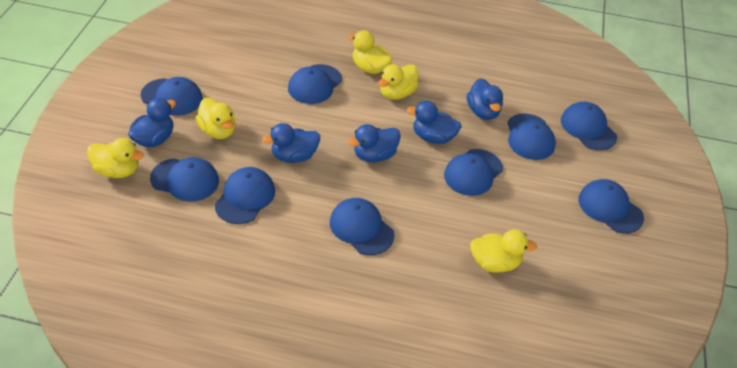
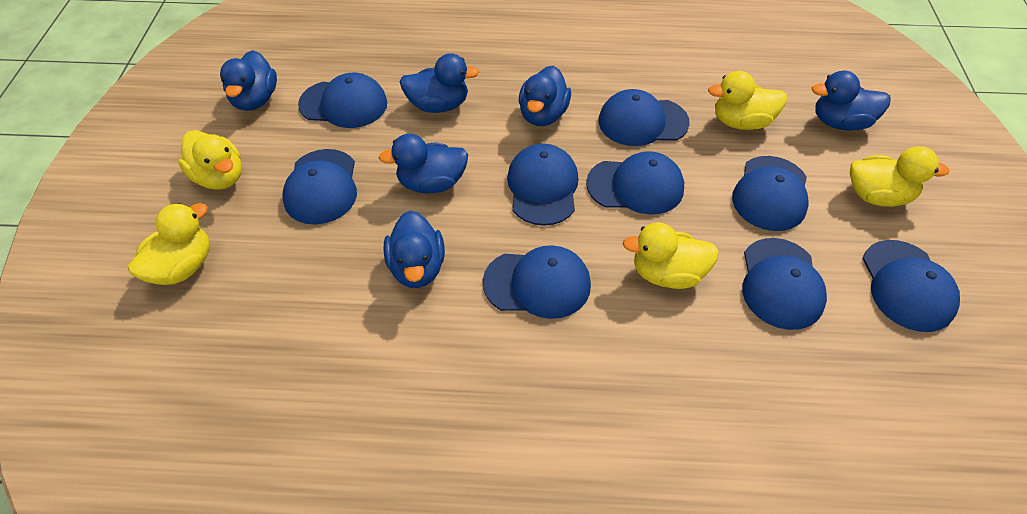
blue duck: [128,98,176,147] [262,123,320,163] [348,124,401,162] [407,101,462,144] [467,78,503,120] = 5 -> [220,50,277,111] [379,134,468,194] [384,211,445,288] [399,53,479,113] [519,66,571,126] [811,70,891,131] = 6

